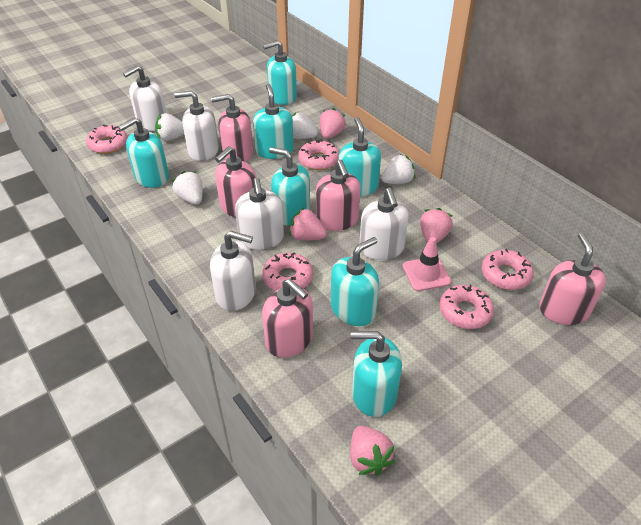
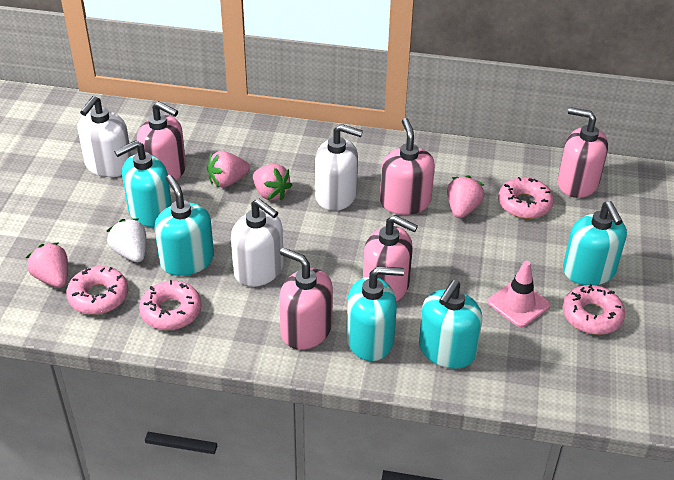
pink donut: [86,125,128,154] [262,252,313,291] [298,140,339,170] [439,285,494,329] [481,249,534,290] = 5 -> [66,266,128,315] [139,280,202,330] [498,177,554,219] [562,284,625,335] = 4
turquoise soap dispenser: [118,117,169,188] [253,84,294,159] [263,40,297,105] [269,147,310,225] [331,237,379,326] [338,117,381,196] [351,331,402,417] = 7 -> [114,140,172,227] [154,175,214,276] [346,266,404,361] [419,280,482,369] [563,201,627,285] = 5
white soap dispenser: [123,65,166,131] [174,91,219,161] [210,231,256,311] [235,178,284,250] [360,188,409,260] = 5 -> [78,96,131,177] [231,199,284,287] [315,124,363,211] = 3
white strawberry: [155,113,184,141] [172,171,203,204] [292,112,318,139] [381,154,416,184] = 4 -> [107,218,146,262] = 1

